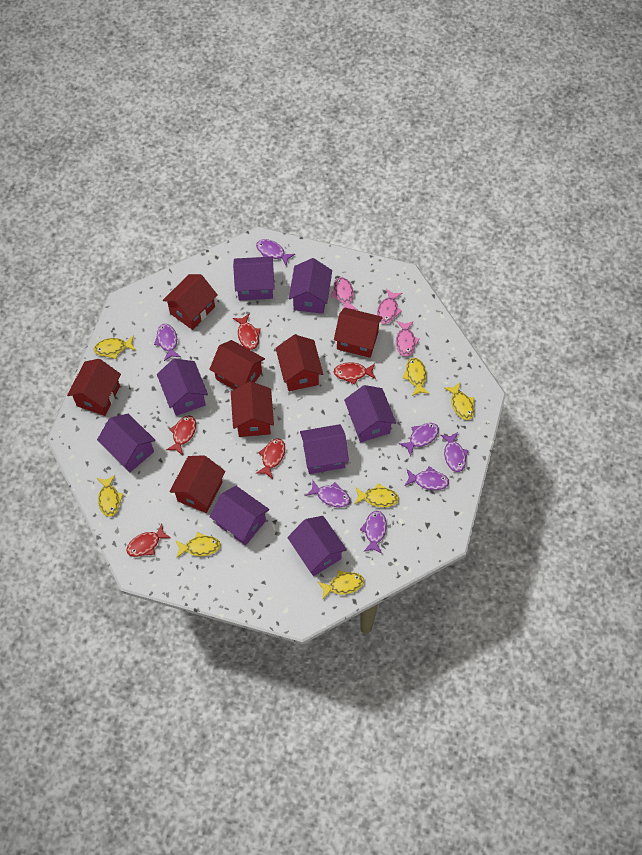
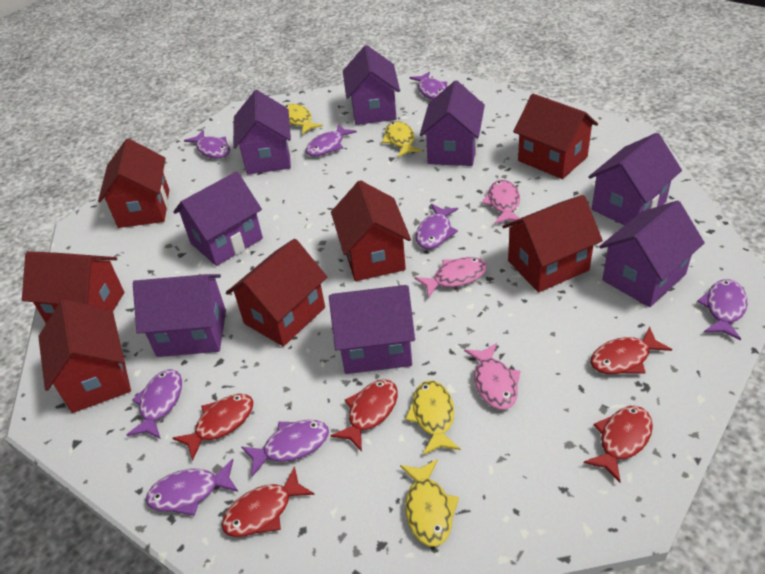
purple fish: [154,324,181,361] [256,239,295,265] [305,479,350,507] [360,511,387,554] [399,423,439,456] [405,466,449,490] [441,432,469,472] = 7 -> [127,369,182,439] [146,459,238,516] [184,130,230,159] [241,420,329,477] [306,124,357,156] [409,72,447,100] [416,204,458,249] [697,279,747,341] = 8
yellow fish: [94,335,136,359] [97,475,124,517] [175,532,221,558] [317,570,364,599] [354,483,399,507] [403,358,430,396] [444,382,474,420] = 7 -> [285,104,323,135] [382,121,422,157] [400,459,459,547] [405,380,460,455] = 4

